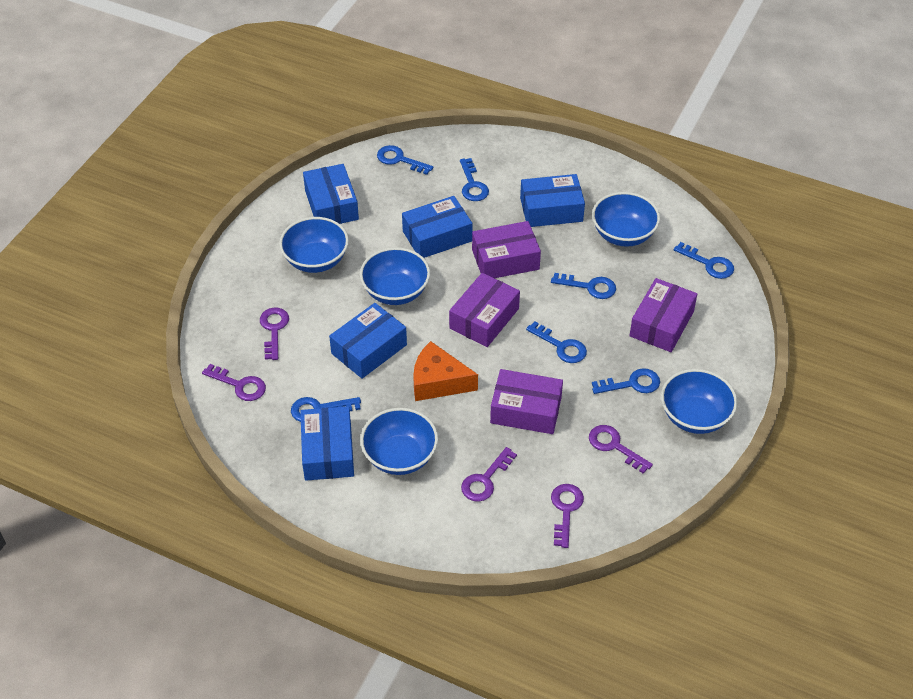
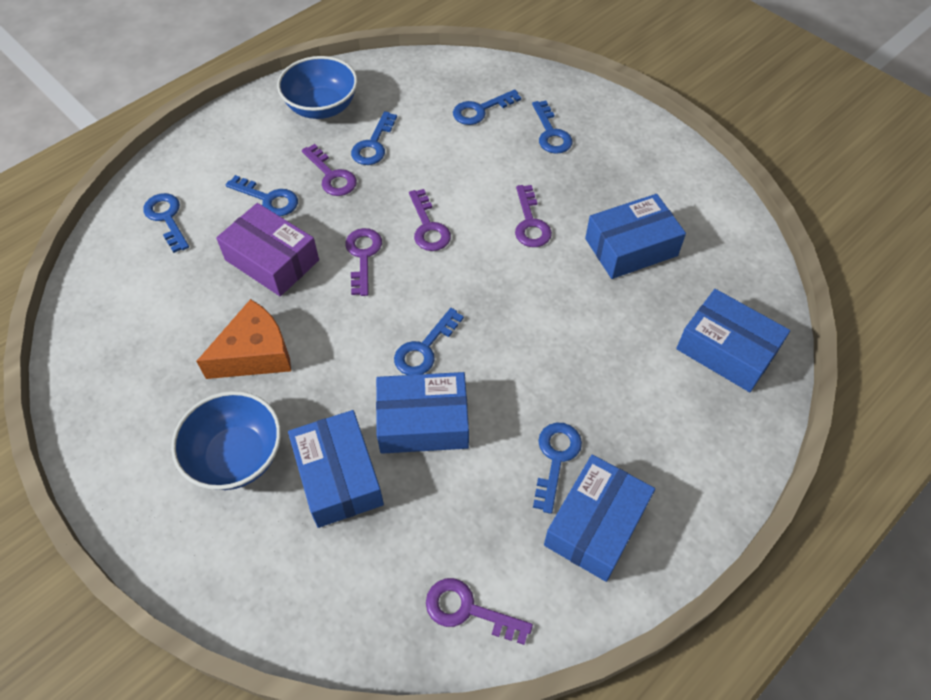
blue bowl: [279,217,349,273] [360,247,430,305] [360,408,438,475] [592,192,660,247] [661,369,737,434] = 5 -> [171,391,281,490] [277,56,358,119] = 2
purple box: [449,273,520,347] [472,221,541,278] [490,369,563,434] [630,278,697,352] = 4 -> [216,203,319,296] = 1

